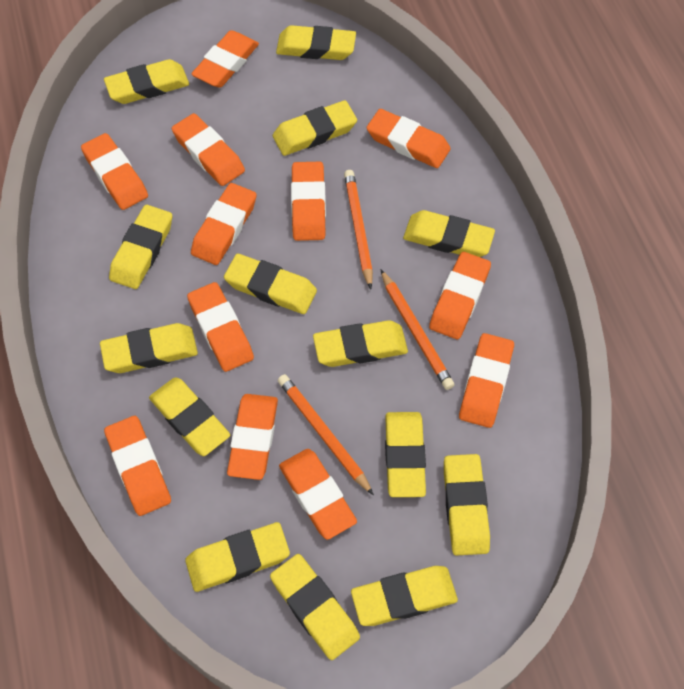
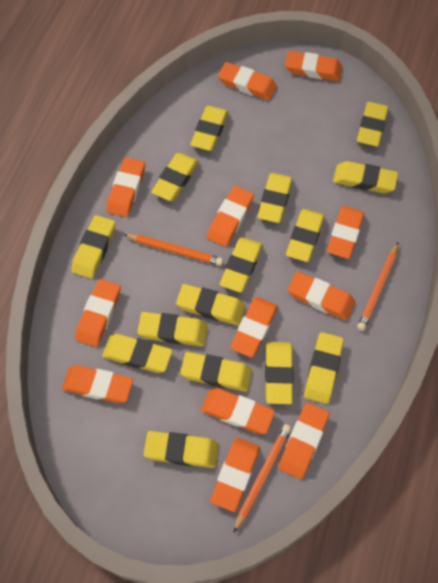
yellow eraser: [100,323,198,373] [104,59,189,104] [109,205,172,289] [149,377,230,456] [185,522,290,592] [224,254,317,314] [270,554,360,660] [273,100,357,156] [276,25,356,60] [313,320,408,367] [351,566,458,626] [385,412,426,497] [403,210,495,257] [444,454,490,556] = 14 -> [71,215,116,279] [102,334,173,373] [137,312,208,346] [144,431,219,468] [151,153,199,201] [176,284,245,325] [180,352,252,392] [190,106,228,151] [220,237,263,293] [257,173,293,223] [265,342,294,404] [286,209,324,262] [304,332,344,404] [333,161,398,194] [357,102,389,147] = 15

